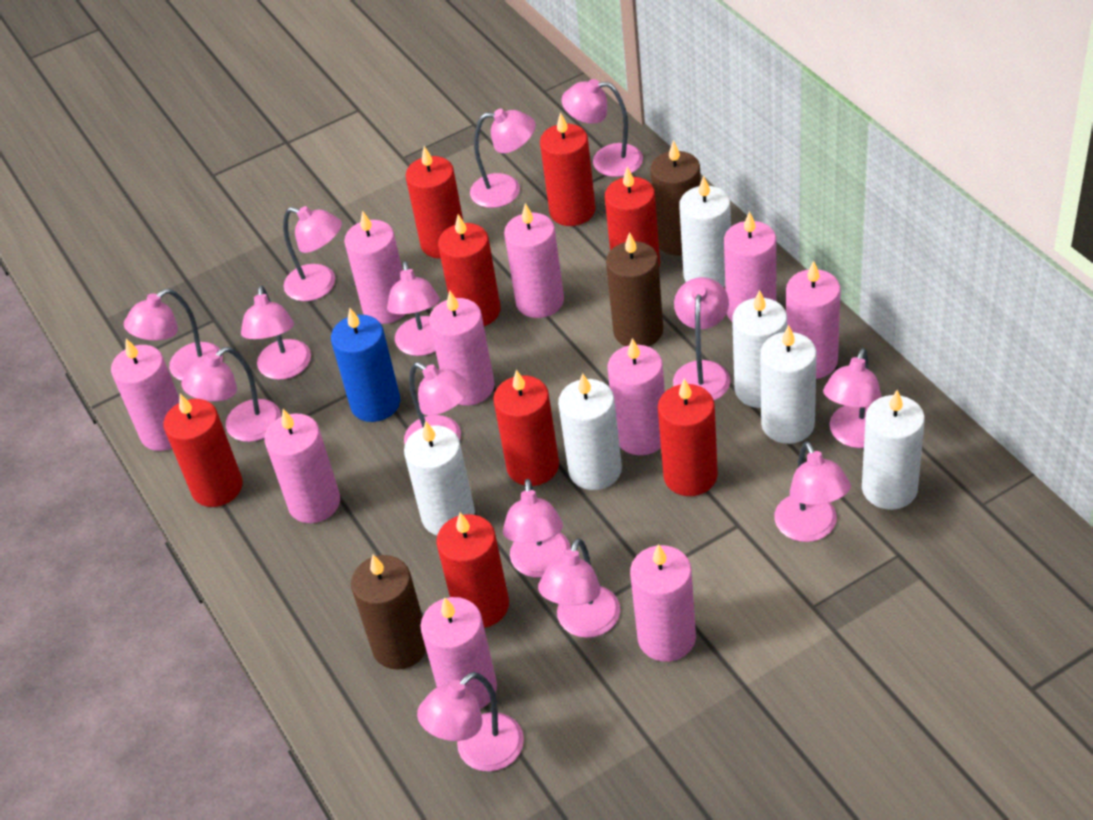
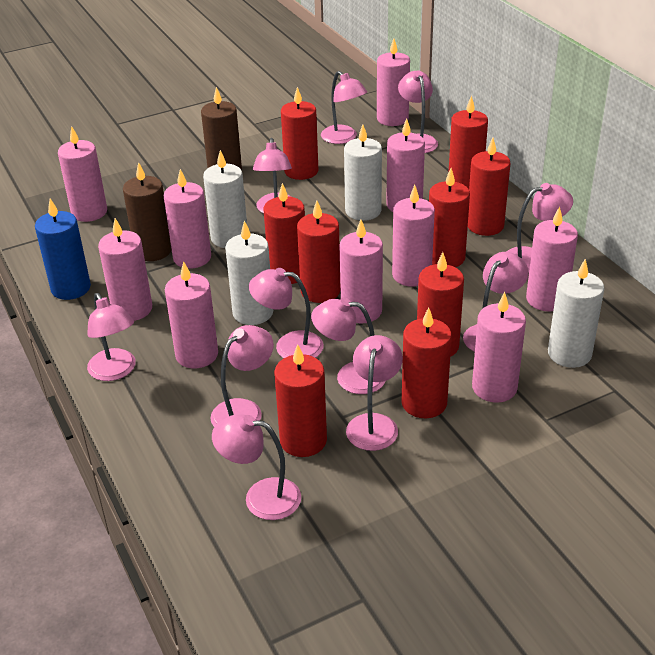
brown candle: [351,555,426,670] [606,232,663,346] [650,140,701,255] = 3 -> [123,162,172,261] [201,87,242,170] = 2
pink lamp: [124,289,223,381] [181,347,281,442] [241,286,311,380] [283,206,342,301] [387,261,440,356] [404,362,471,444] [417,672,524,772] [470,109,536,208] [503,479,571,577] [538,538,620,638] [561,79,643,177] [673,277,730,400] [774,441,851,542] [823,348,882,448] = 14 -> [87,293,136,381] [211,325,274,427] [212,414,301,520] [249,268,324,358] [253,138,292,214] [311,298,385,394] [321,71,367,144] [346,335,403,451] [398,70,438,153] [463,252,529,352] [506,183,573,273] = 11
red candle: [164,394,243,507] [405,146,463,259] [436,513,509,628] [438,214,500,326] [493,370,559,486] [540,112,596,226] [605,167,660,266] [658,378,718,496] = 8 -> [263,183,305,284] [274,344,327,457] [281,87,318,180] [297,201,341,303] [401,307,452,418] [417,252,464,357] [429,168,470,267] [449,95,488,189] [468,138,510,236] = 9
white candle: [404,421,475,535] [558,373,622,490] [679,175,731,287] [732,290,787,408] [760,325,817,444] [862,390,925,510] = 6 -> [203,150,247,248] [225,221,273,325] [344,124,382,221] [548,259,604,368] = 4

